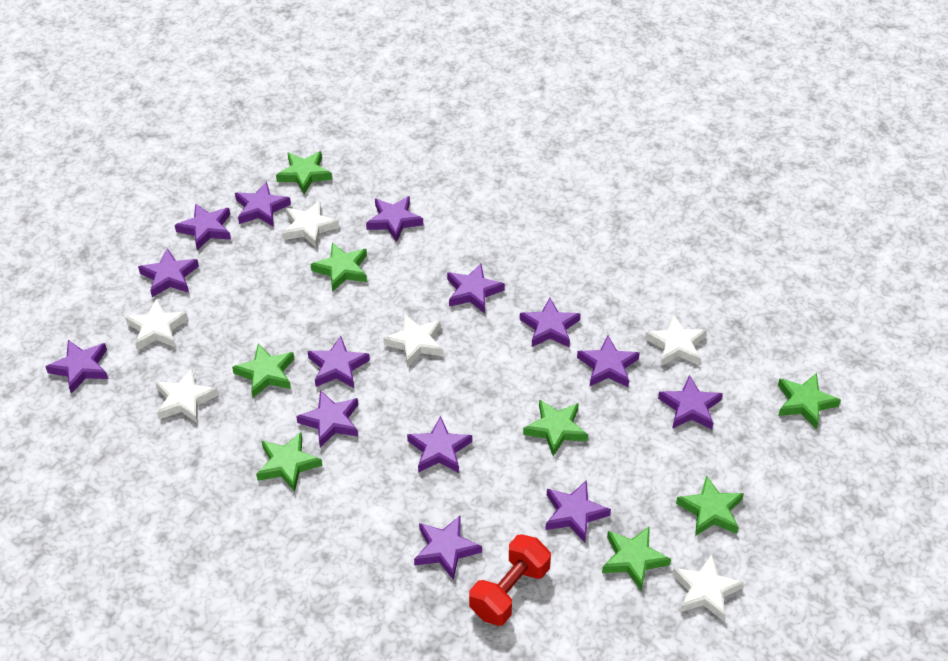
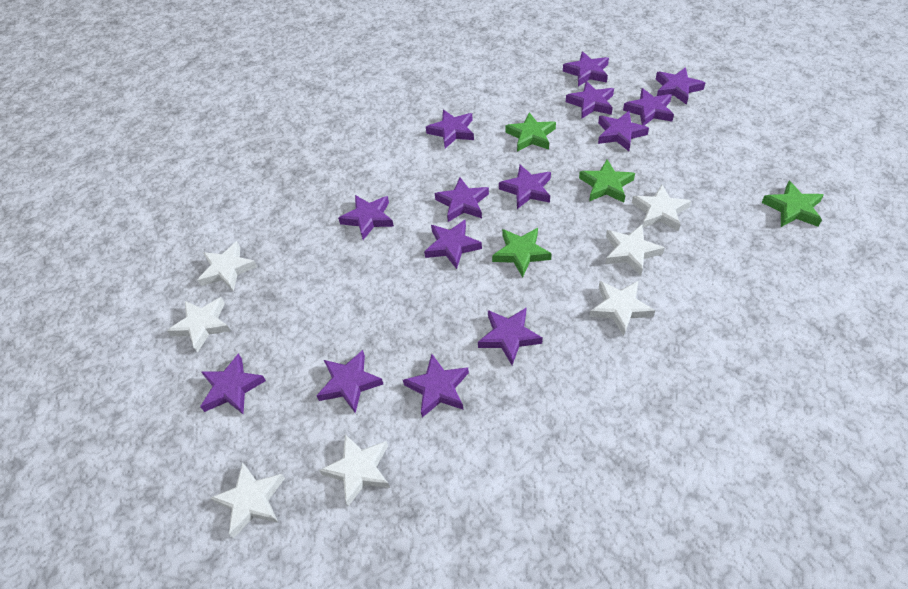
green star: [232,343,294,398] [256,432,322,492] [276,151,332,194] [311,242,367,292] [523,399,588,456] [602,526,671,590] [676,475,744,536] [778,373,841,429] = 8 -> [492,228,552,277] [505,112,556,151] [579,159,635,203] [761,181,824,227] = 4
red dumbbell: [469,534,551,626] = 1 -> none = 0
white star: [125,299,188,350] [155,368,218,423] [282,201,339,248] [383,314,443,367] [645,314,707,366] [672,554,744,621] = 6 -> [167,297,231,353] [198,241,257,291] [210,462,285,538] [319,434,390,506] [589,281,655,336] [605,225,665,276] [632,185,691,231] = 7

